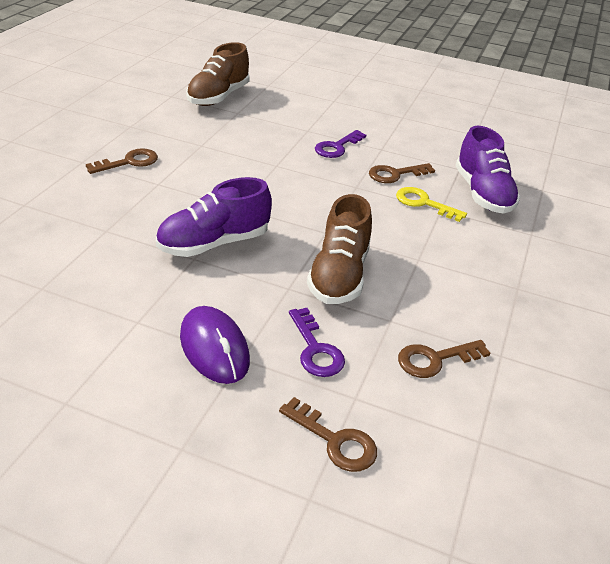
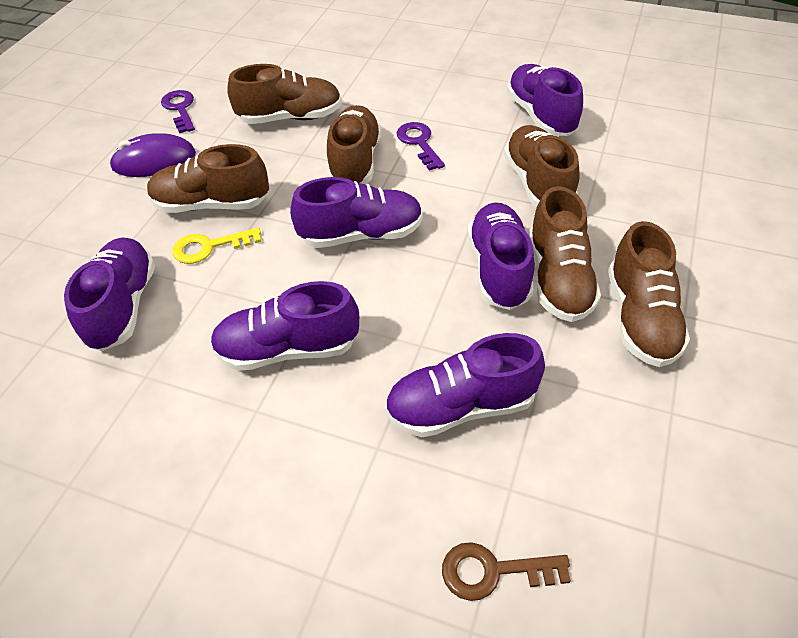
brown key: [86,148,158,174] [279,397,377,472] [369,163,435,183] [398,340,491,378] = 4 -> [442,542,571,601] = 1
brown shoe: [186,42,250,106] [307,194,372,304] = 2 -> [147,144,269,213] [227,64,342,124] [327,105,381,184] [504,125,580,208] [529,186,601,322] [608,221,690,367] = 6
purple shoe: [156,177,272,257] [455,126,520,214] = 2 -> [64,237,155,351] [210,281,359,371] [290,177,423,248] [385,333,545,437] [468,203,535,310] [507,64,583,136] = 6

